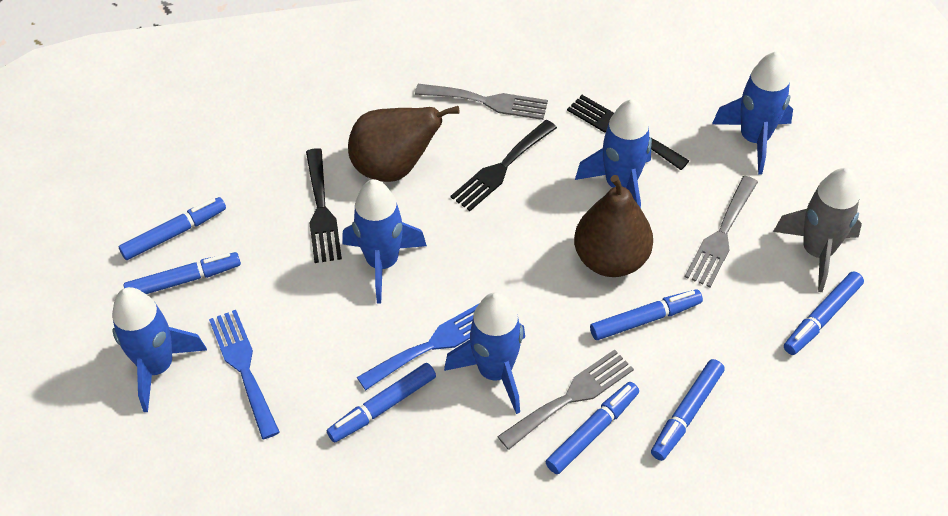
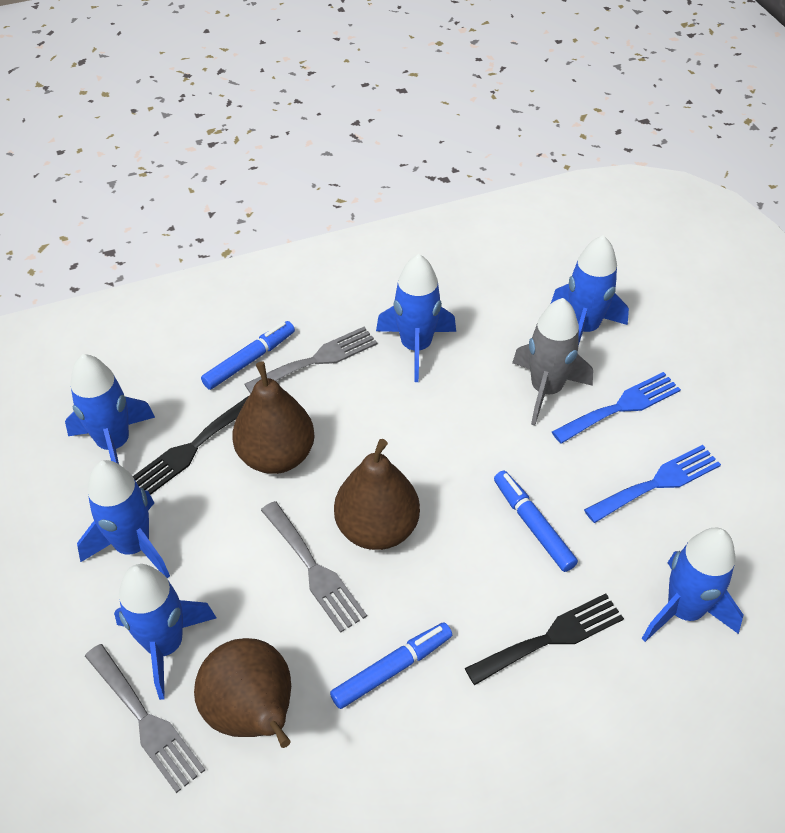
black fork: [306,148,342,263] [450,120,557,211] [567,95,689,170] = 3 -> [133,396,249,495] [465,594,624,685] = 2
blue marker: [119,197,226,260] [124,252,241,294] [327,363,436,442] [546,382,639,474] [590,289,703,340] [651,359,725,461] [784,271,864,355] = 7 -> [201,321,295,390] [330,622,452,709] [494,471,578,572] = 3
blue rocket: [112,287,207,412] [342,179,427,303] [444,292,525,414] [575,99,652,208] [712,51,793,174] = 5 -> [65,354,155,464] [77,460,170,579] [114,564,217,700] [376,254,456,382] [551,235,629,346] [642,528,743,642] = 6
brown pear: [348,106,460,182] [574,175,653,277] = 2 -> [194,638,291,748] [232,361,314,474] [334,439,420,550] = 3

